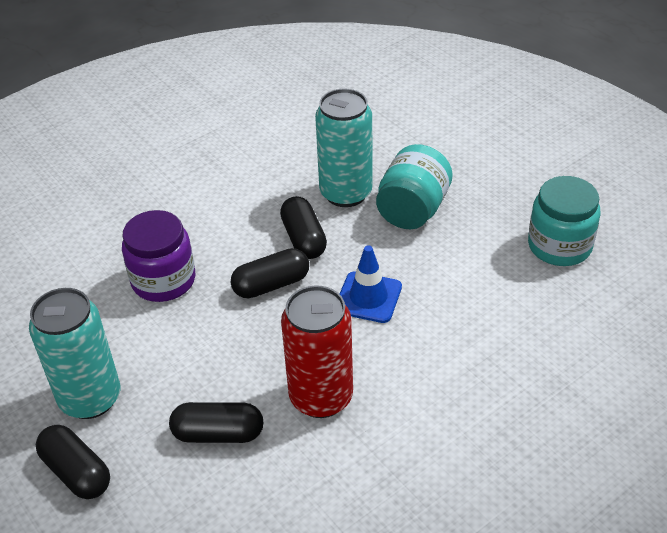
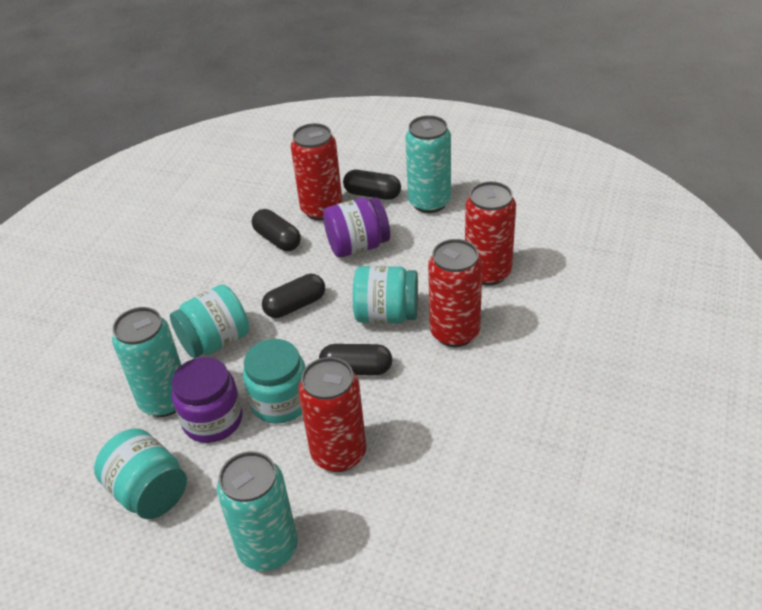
blue traffic cone: [340,245,402,323] = 1 -> none = 0
purple jar: [122,210,195,302] = 1 -> [172,357,242,443] [323,197,390,257] = 2
red can: [281,286,353,418] = 1 -> [291,123,343,221] [298,357,366,472] [428,239,483,347] [465,181,516,286] = 4
turquoise can: [29,288,120,419] [315,89,373,207] = 2 -> [112,307,181,417] [217,451,298,571] [405,115,451,213] = 3
turquoise jar: [376,144,453,229] [528,176,601,266] = 2 -> [94,428,187,519] [170,285,249,358] [243,339,306,424] [353,266,418,324] = 4

